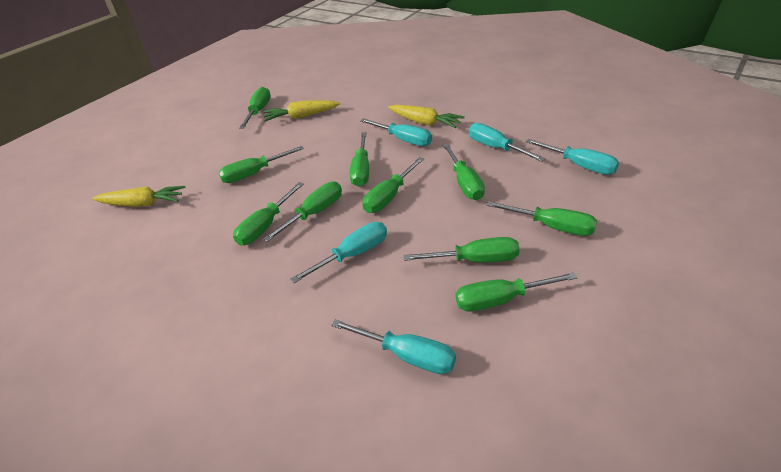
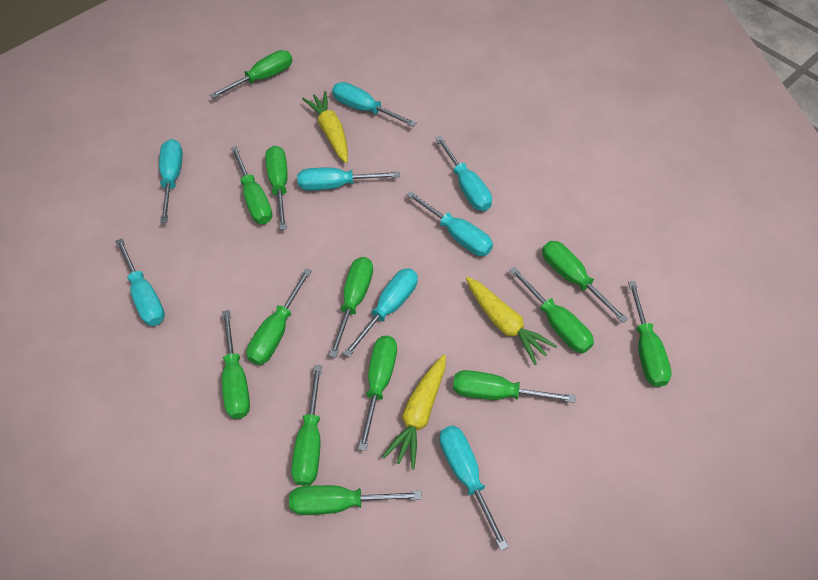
green screwdriver: [218,146,304,183] [233,182,304,245] [239,87,271,129] [263,182,342,242] [350,132,369,187] [362,157,424,213] [404,237,520,263] [443,144,485,200] [456,272,578,311] [486,201,597,236] = 10 -> [210,50,292,99] [222,310,250,419] [231,146,272,224] [247,268,312,365] [265,146,288,230] [289,485,422,515] [291,365,322,486] [329,257,373,358] [358,336,397,451] [453,370,575,403] [509,267,594,353] [542,241,628,323] [628,281,672,387] = 13
turquoise screwdriver: [290,222,387,283] [331,319,456,374] [360,119,432,146] [469,123,546,162] [526,139,619,175] = 5 -> [115,238,165,326] [159,139,183,223] [297,168,400,191] [332,82,417,127] [343,268,418,357] [407,191,493,256] [436,136,492,211] [439,425,509,551] = 8

